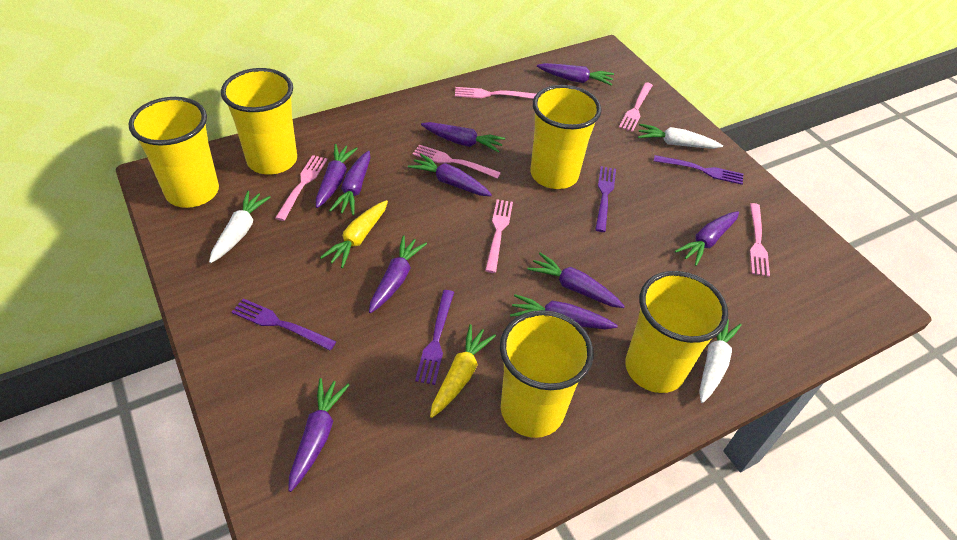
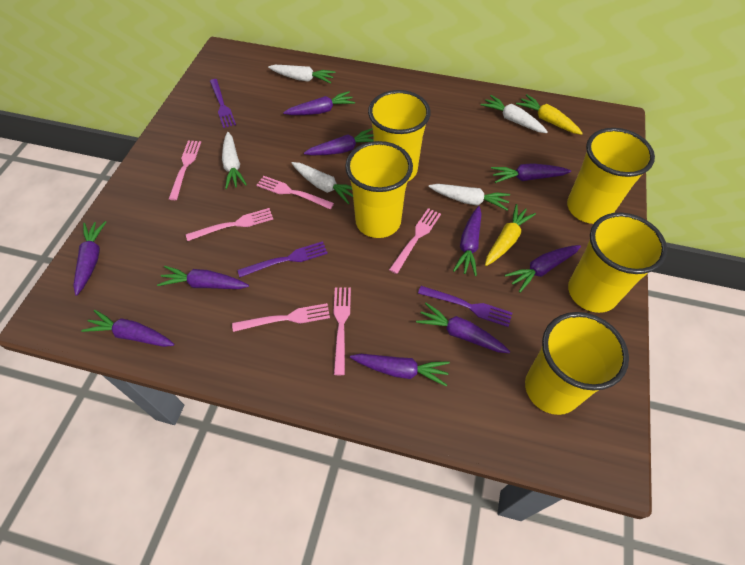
purple fork: [232,298,336,350] [415,290,454,385] [595,166,616,232] [654,155,743,185] = 4 -> [210,79,236,128] [238,241,328,277] [418,286,512,327] = 3
white carrot: [209,191,271,263] [638,124,723,149] [699,319,742,403] = 3 -> [222,132,247,189] [268,65,335,84] [292,162,353,204] [429,184,510,210] [481,95,548,133] = 5

